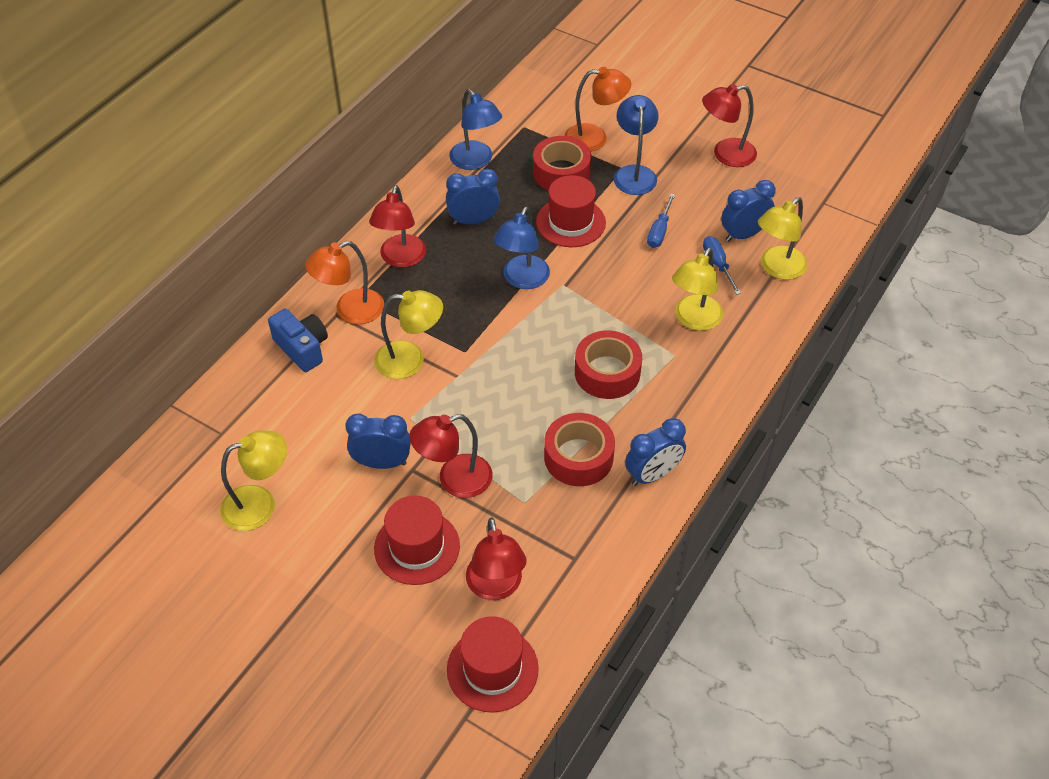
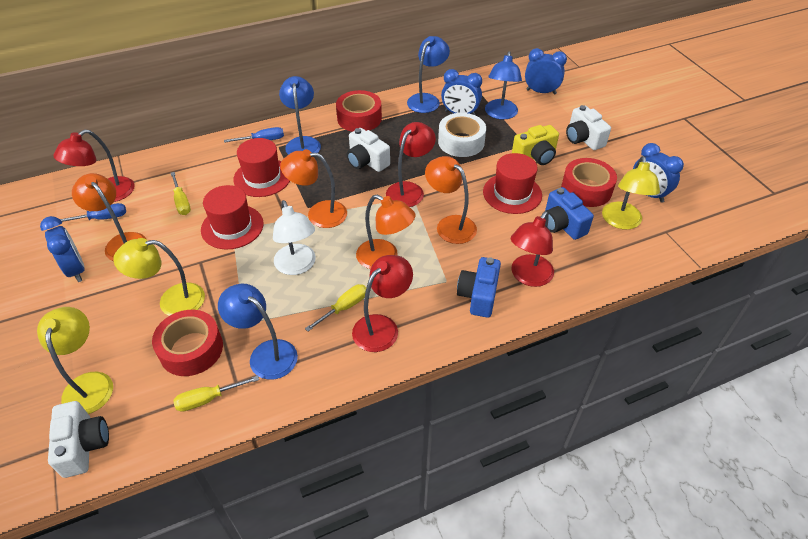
blue camera: [268,309,328,372] = 1 -> [457,257,501,318] [545,187,594,240] = 2
blue lamp: [449,89,502,170] [493,207,550,289] [614,95,659,195] = 3 -> [218,284,298,380] [279,76,321,155] [407,36,450,113] [485,51,522,120] = 4
orange lamp: [305,241,384,324] [564,67,631,152] = 2 -> [72,173,147,261] [280,149,347,228] [356,195,416,269] [425,156,477,244] = 4
white camera: none = 0 -> [48,401,109,478] [347,128,390,172] [566,105,611,150] = 3
white lamp: none = 0 -> [273,200,316,275] = 1
white tape: none = 0 -> [438,113,486,157] = 1
yellow camera: none = 0 -> [512,125,559,165] = 1
yellow lamp: [220,430,287,531] [374,290,443,379] [672,248,723,331] [758,197,808,280] = 4 -> [37,307,113,414] [113,238,205,316] [602,156,660,230] = 3
yellow screwdriver: none = 0 -> [171,172,191,215] [173,376,259,412] [305,284,366,331] = 3

